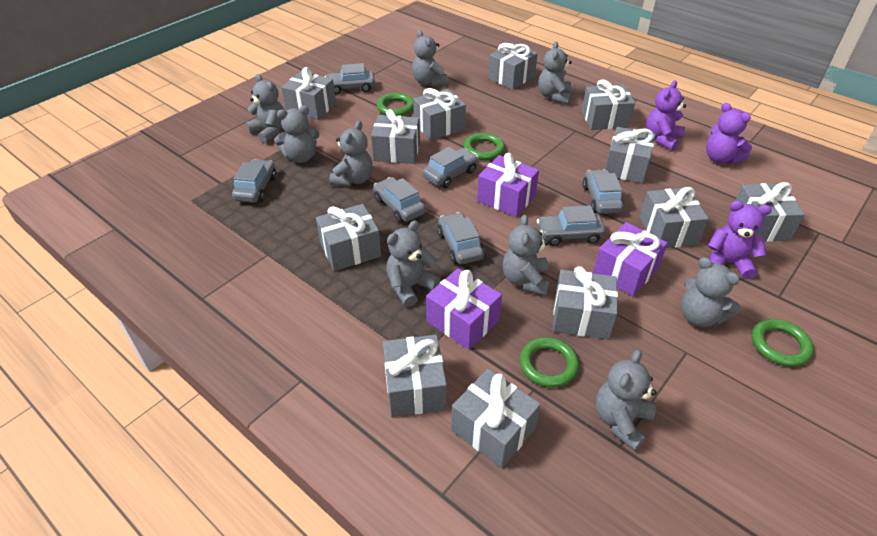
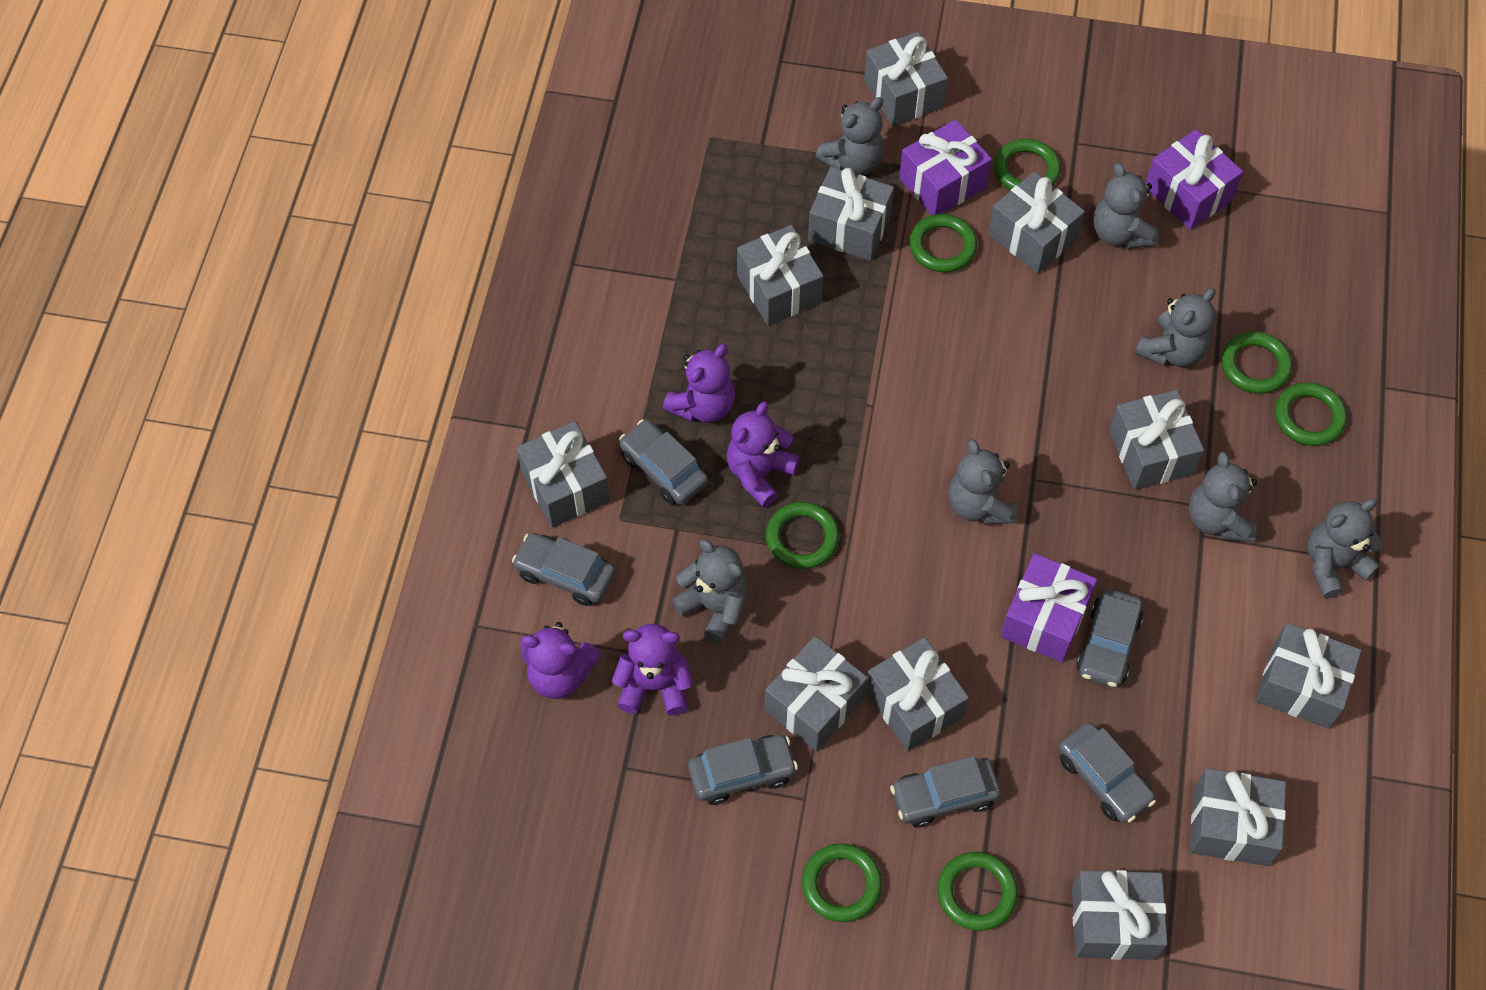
green ring: [377,93,414,116] [463,133,505,160] [519,337,579,388] [752,319,814,367] = 4 -> [766,502,839,569] [802,843,882,922] [909,214,977,272] [937,852,1018,931] [994,139,1061,191] [1221,332,1292,394] [1275,382,1347,446] = 7
grey car: [232,159,276,203] [325,63,375,94] [373,177,426,223] [422,147,478,188] [437,212,484,265] [537,205,605,246] [582,169,624,214] = 7 -> [512,533,616,606] [619,419,708,505] [688,735,798,805] [890,756,1001,828] [1059,722,1156,823] [1076,589,1143,688] = 6
grey gift: [281,67,336,120] [316,204,381,271] [371,109,420,164] [383,335,447,417] [413,88,466,140] [451,369,541,468] [488,43,538,90] [553,266,618,339] [582,79,635,130] [605,127,656,183] [640,187,709,248] [731,182,805,242] = 12 -> [517,421,610,528] [737,225,824,326] [765,636,868,752] [808,167,894,261] [864,32,948,126] [866,637,969,751] [988,172,1085,273] [1072,870,1168,960] [1109,390,1204,490] [1190,768,1286,866] [1256,623,1361,729] = 11
grey teddy bear: [246,74,284,143] [274,106,320,163] [330,121,373,186] [386,220,441,307] [412,30,448,86] [503,215,550,296] [538,41,572,104] [596,350,657,451] [681,257,741,327] = 9 -> [672,539,748,644] [815,97,884,175] [948,439,1018,525] [1093,163,1159,249] [1135,288,1216,367] [1189,452,1257,542] [1307,498,1383,599] = 7
purple teddy bear: [646,81,686,151] [706,103,752,164] [708,201,772,279] = 3 -> [520,622,600,699] [612,624,694,715] [663,344,735,423] [727,401,800,507] = 4

